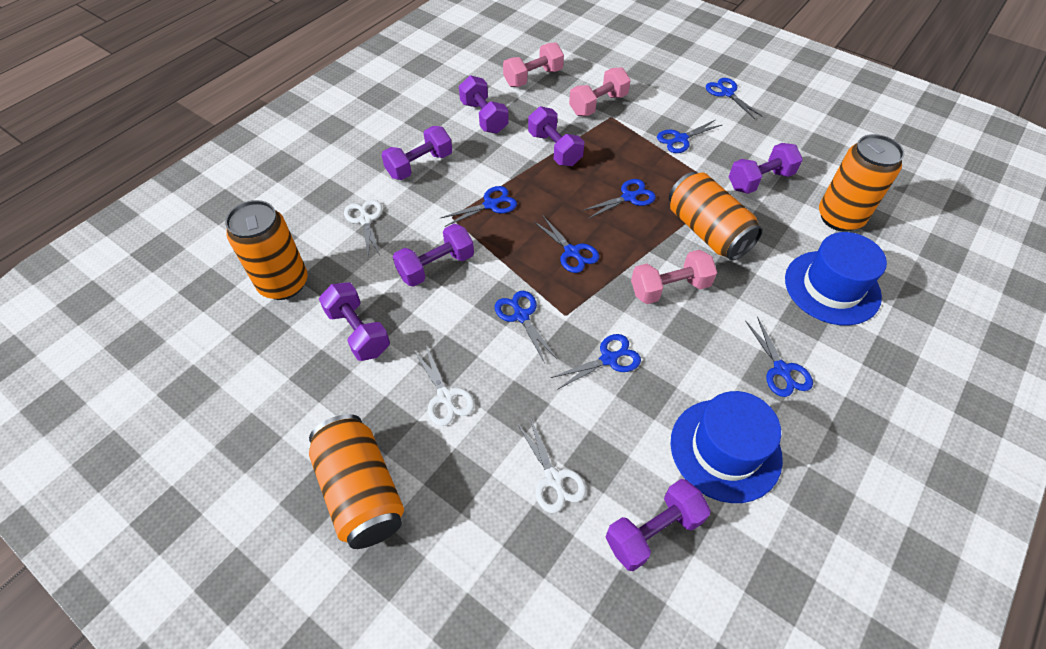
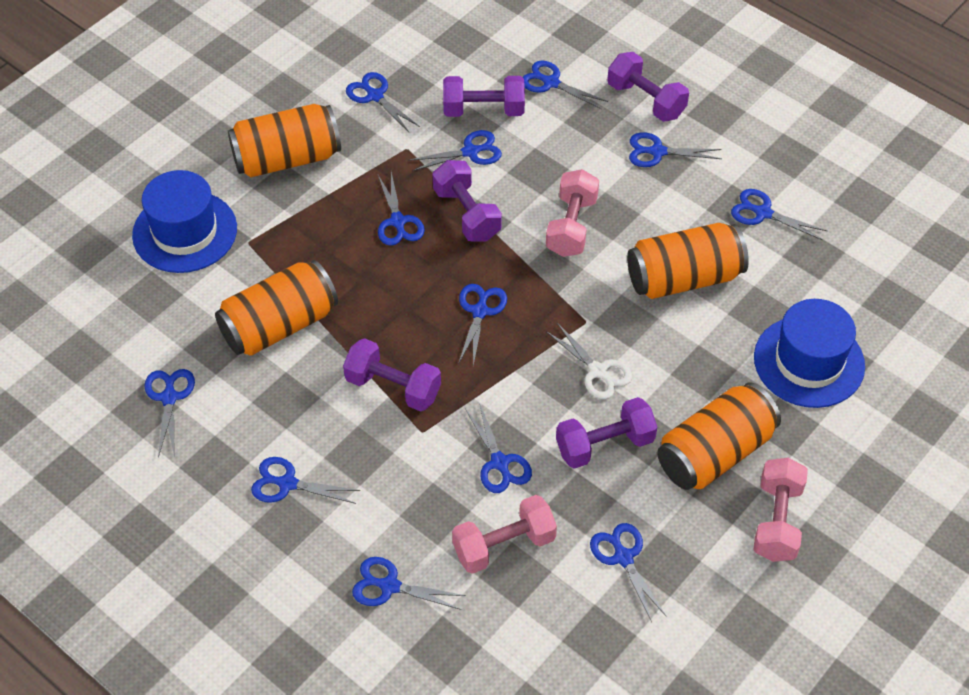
blue scissors: [441,186,517,227] [495,291,557,363] [533,216,599,273] [551,334,641,390] [582,179,656,219] [657,120,722,153] [706,78,762,119] [745,317,813,397] = 8 -> [144,369,195,458] [251,457,360,504] [346,72,420,132] [352,557,466,610] [378,172,425,246] [408,130,502,171] [458,284,507,366] [465,403,532,493] [522,61,608,110] [590,523,667,622] [629,132,721,167] [731,189,827,240] = 12
purple dumbbell: [319,282,390,361] [382,126,452,180] [393,224,474,287] [459,75,509,134] [528,106,584,166] [605,479,711,571] [729,143,803,194] = 7 -> [343,338,441,412] [433,160,502,241] [443,76,525,117] [556,397,657,469] [607,52,689,122] = 5
white scissors: [344,199,382,260] [414,345,475,426] [517,417,586,513] = 3 -> [546,323,632,399] = 1

